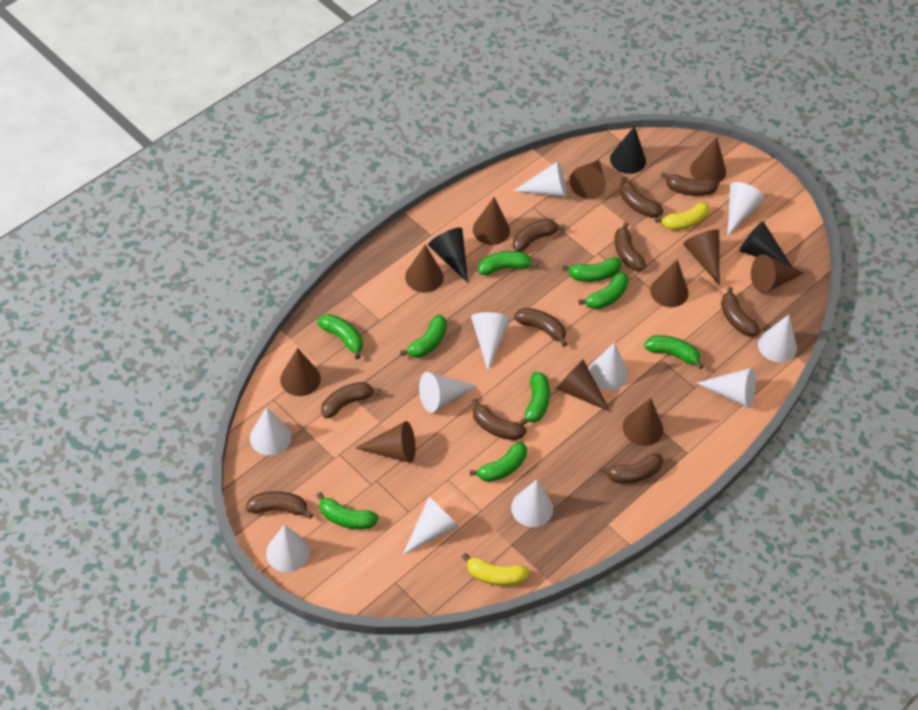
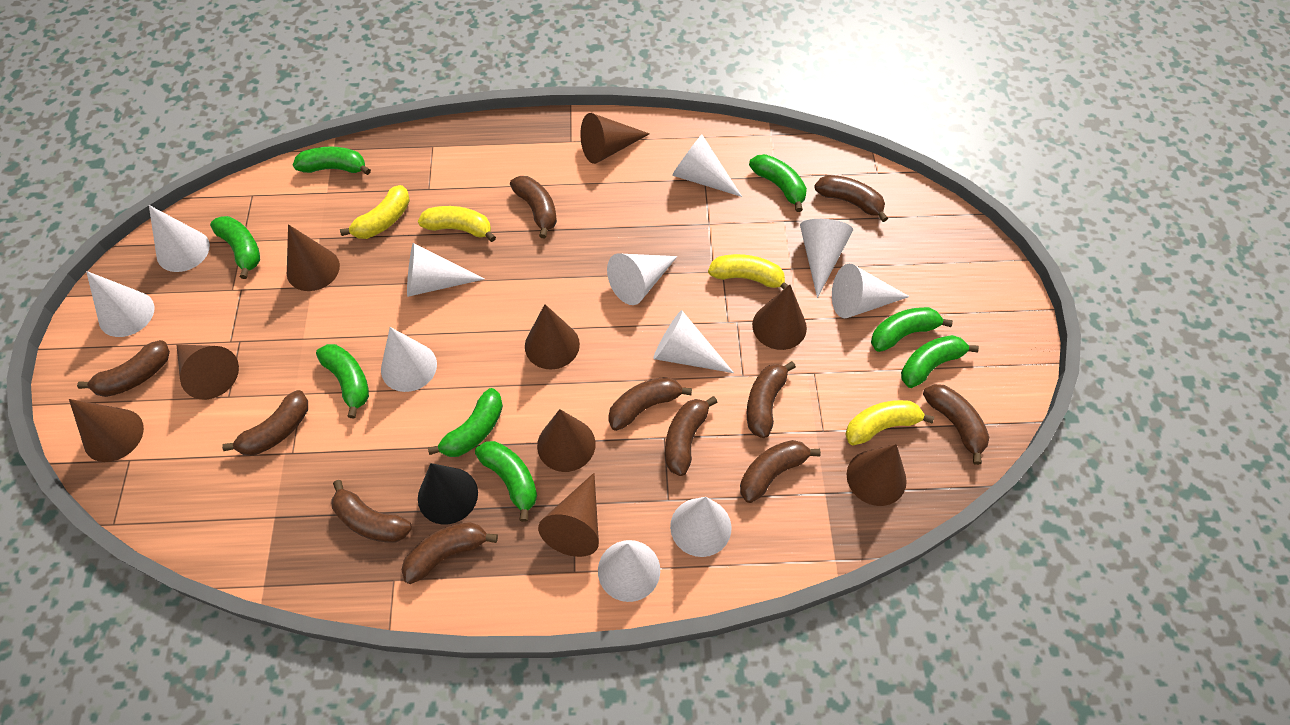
black cone: [428,227,468,283] [610,126,646,174] [739,221,792,267] = 3 -> [418,463,478,524] = 1
brown banana: [246,491,313,519] [321,382,381,418] [472,398,527,440] [513,219,565,252] [514,308,567,347] [600,453,663,484] [614,222,647,271] [620,176,664,218] [661,172,719,196] [721,287,761,337] = 10 -> [77,340,170,397] [222,390,308,456] [331,480,412,543] [402,522,498,584] [510,176,557,239] [608,377,692,431] [665,396,718,476] [740,440,821,503] [747,361,796,438] [814,175,888,222] [923,384,989,465] = 11
brown cone: [280,348,321,396] [355,421,415,463] [405,244,444,293] [473,197,510,245] [556,359,611,412] [570,160,606,199] [623,398,663,446] [650,259,689,307] [683,230,720,286] [690,137,726,182] [751,254,804,293] = 11 -> [69,399,144,462] [177,344,239,400] [287,224,340,291] [525,304,580,370] [537,409,596,472] [538,473,599,557] [580,113,650,164] [752,284,807,350] [847,444,907,506] = 9
green banana: [316,492,379,529] [317,314,363,359] [400,315,447,358] [470,442,527,482] [478,251,538,275] [520,372,550,426] [562,257,622,282] [579,272,629,309] [644,335,704,369] = 9 -> [210,216,260,279] [293,147,371,175] [316,344,369,418] [428,388,503,457] [475,441,537,522] [749,154,807,212] [871,307,953,352] [901,335,979,388] = 8
yellow banana: [462,553,530,586] [655,202,710,230] = 2 -> [340,185,410,239] [418,206,496,242] [708,254,788,289] [845,400,934,445] = 4

